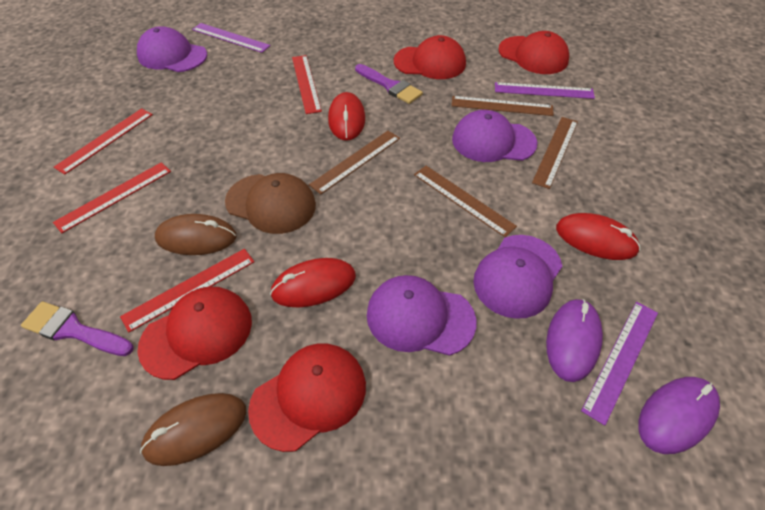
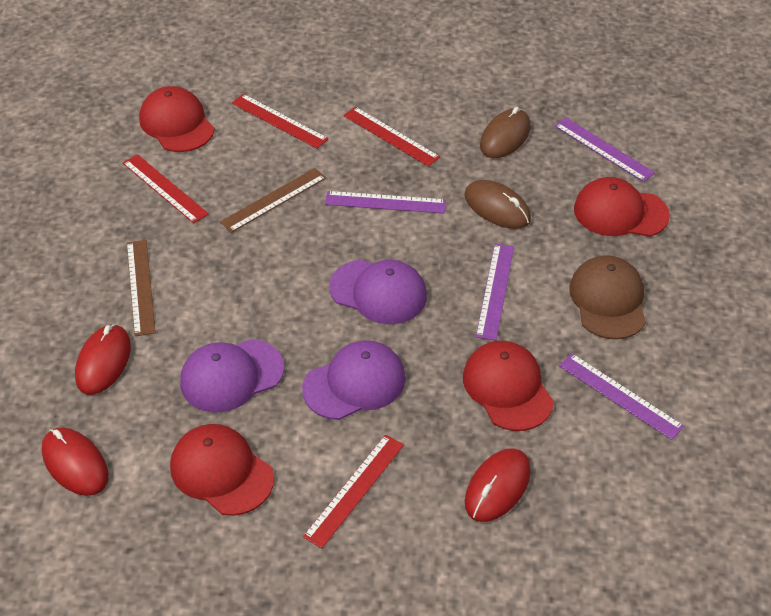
brown ruler: [309,131,400,194] [414,166,517,237] [451,96,554,116] [532,117,578,189] = 4 -> [127,240,156,336] [220,168,326,233] = 2
purple brush: [21,301,134,356] [355,64,423,104] = 2 -> none = 0
purple cap: [137,26,207,72] [367,275,476,356] [452,110,537,162] [473,235,562,319] = 4 -> [180,339,284,413] [302,340,406,420] [329,260,427,324] = 3
purple mouse: [546,299,603,382] [638,377,720,454] = 2 -> none = 0
purple ruler: [192,23,270,53] [495,82,595,99] [581,302,658,426] = 3 -> [325,191,446,214] [476,244,514,341] [554,118,655,182] [559,353,684,440] = 4

